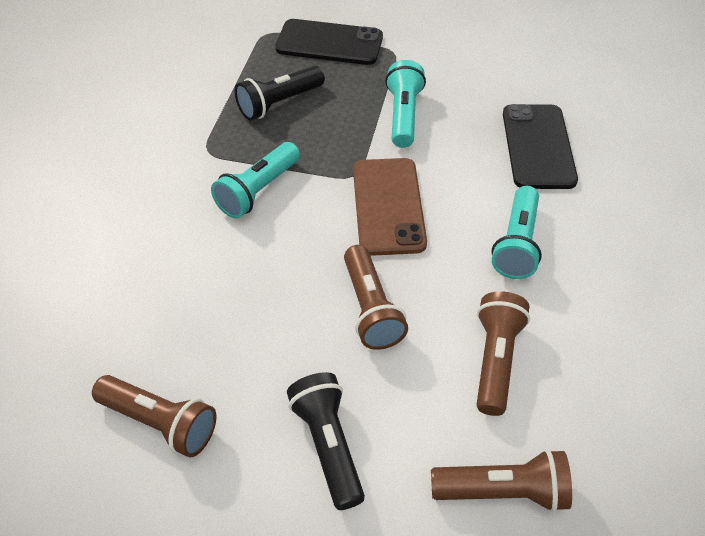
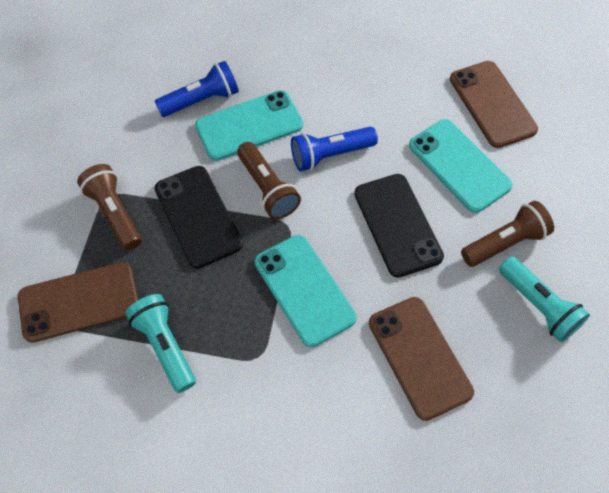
black flashlight: [235,66,325,120] [287,372,365,510] = 2 -> none = 0
blue flashlight: none = 0 -> [155,61,239,117] [291,127,378,171] = 2
brown flashlight: [92,375,217,458] [344,245,408,350] [431,449,572,512] [477,291,530,416] = 4 -> [77,164,142,250] [237,142,301,219] [461,201,554,267] = 3
brown phone: [353,158,427,256] = 1 -> [18,262,138,343] [369,297,474,421] [450,61,538,148] = 3
turquoise flashlight: [211,142,300,218] [385,60,426,148] [491,186,542,279] = 3 -> [125,294,196,393] [499,256,590,342] = 2
turquoise phone: none = 0 -> [195,90,303,161] [255,235,357,347] [409,119,512,213] = 3

